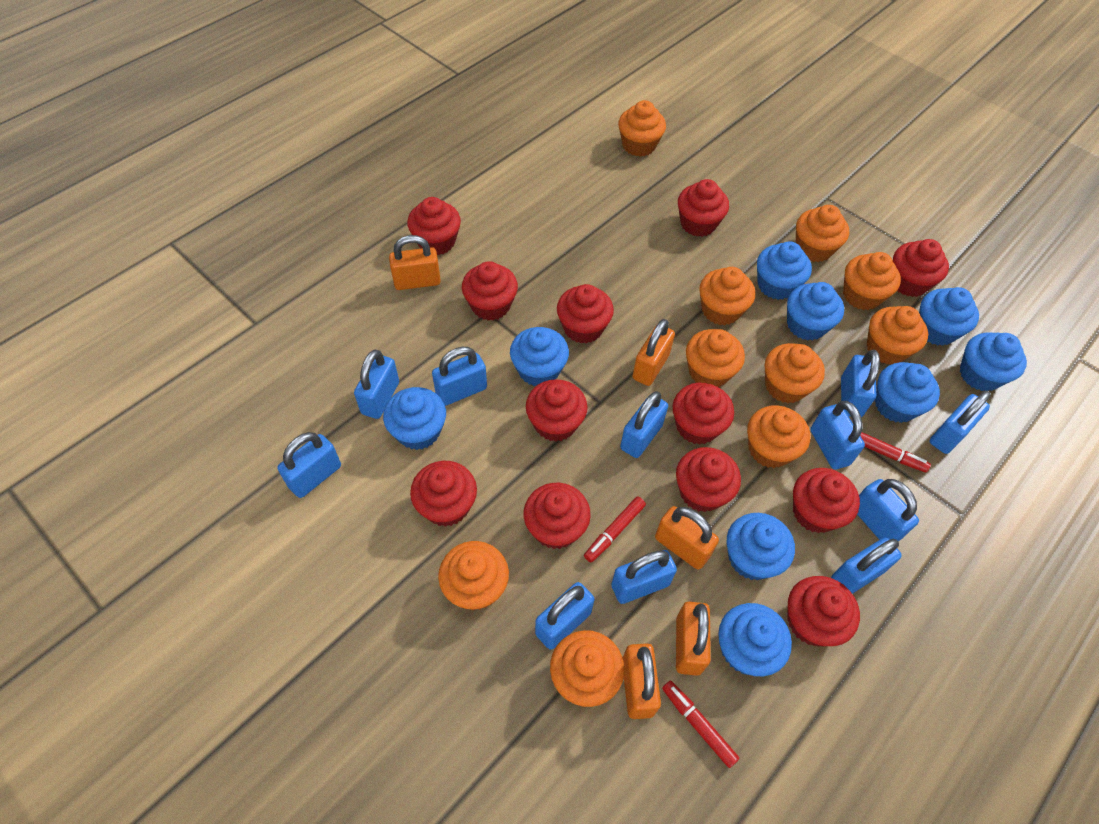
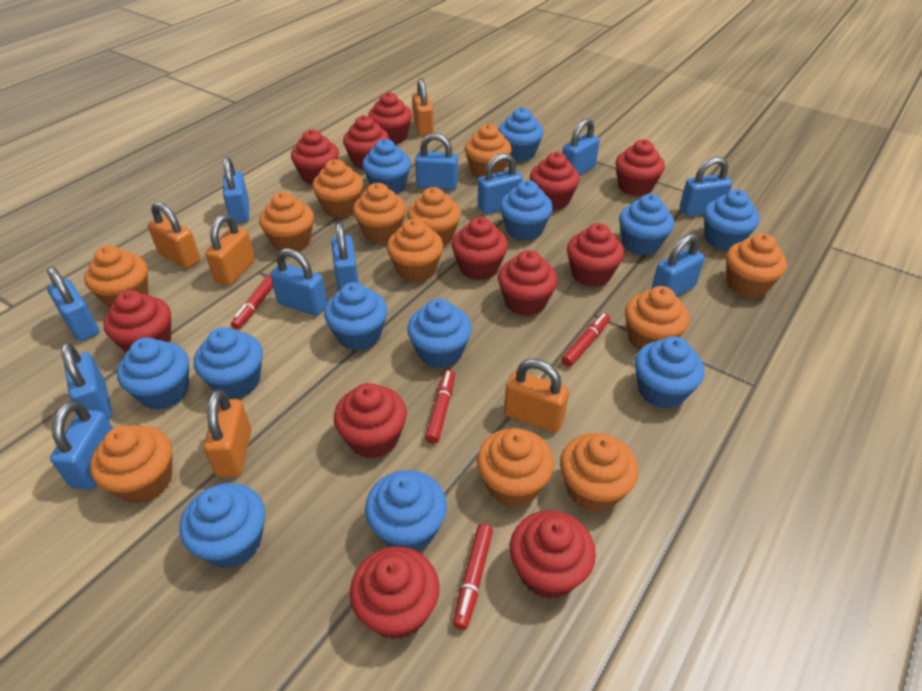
blue cupcake: [383,387,446,450] [510,327,569,386] [718,603,792,676] [727,513,795,580] [757,241,812,300] [787,282,844,341] [875,362,940,423] [919,287,979,346] [960,332,1027,391] = 9 -> [117,338,189,410] [180,483,265,569] [194,327,263,399] [324,282,387,351] [362,139,411,194] [365,470,447,552] [407,299,472,368] [498,107,544,162] [500,180,553,241] [619,194,674,255] [635,336,705,409] [704,189,760,250] = 12
orange cupcake: [438,541,509,610] [550,630,625,707] [618,100,666,157] [686,329,745,387] [699,267,755,325] [747,405,810,468] [765,343,825,403] [796,205,849,262] [843,252,901,310] [867,306,928,365] = 10 -> [84,246,148,308] [90,425,172,504] [259,192,314,251] [312,159,363,218] [353,183,406,243] [387,219,443,282] [407,187,461,247] [465,124,512,177] [477,428,554,507] [560,433,638,512] [625,286,689,350] [726,233,787,298] = 12
red marker: [584,497,646,563] [662,681,739,768] [860,432,931,472] = 3 -> [231,274,273,330] [425,370,455,444] [453,524,493,630] [561,313,610,367] = 4

